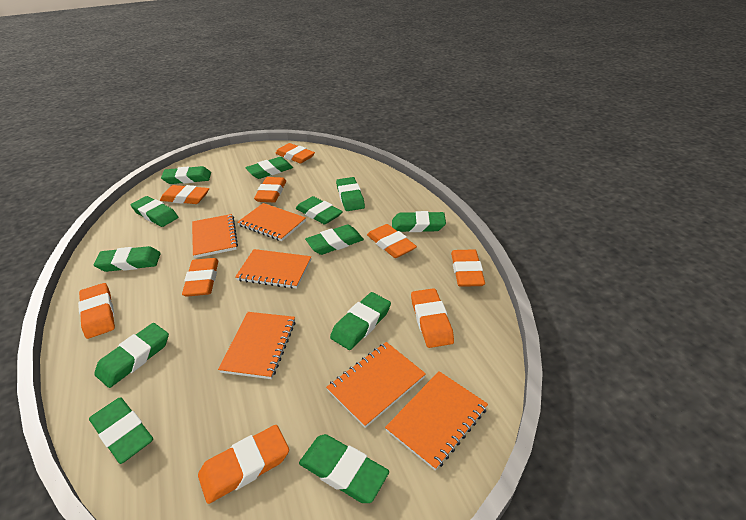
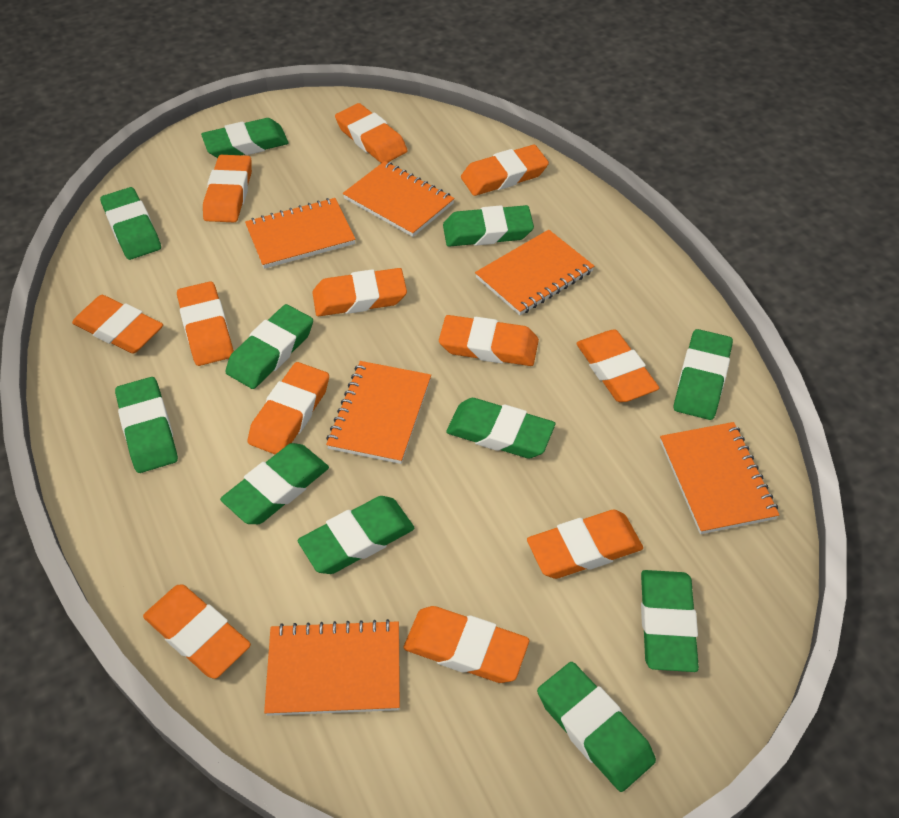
green eraser: [89,397,153,464] [93,246,161,272] [94,323,169,388] [131,196,178,227] [161,166,211,184] [245,157,293,179] [296,196,343,225] [299,434,389,503] [305,225,364,255] [330,292,391,350] [336,177,365,211] [392,211,446,232] = 12 -> [100,187,161,260] [115,377,178,473] [201,118,289,158] [220,443,329,524] [225,304,313,389] [298,496,415,574] [443,205,534,247] [446,398,555,459] [537,662,656,792] [641,570,699,672] [674,329,733,420] = 11
orange eraser: [78,283,115,339] [160,185,209,204] [182,258,218,297] [198,425,289,504] [254,177,286,202] [275,143,315,163] [367,224,417,258] [411,288,454,348] [451,249,485,287] = 9 -> [72,295,163,354] [143,585,251,679] [177,281,234,366] [203,155,252,222] [248,362,329,454] [312,268,407,316] [335,103,408,163] [404,606,529,683] [439,315,539,366] [461,145,549,196] [527,510,643,579] [576,330,659,402] = 12

